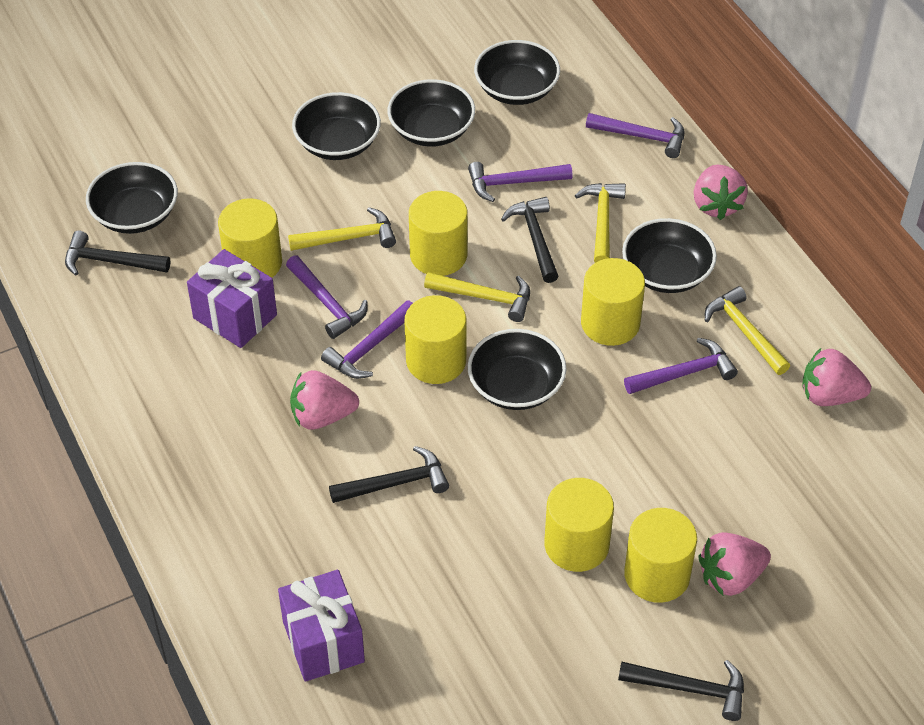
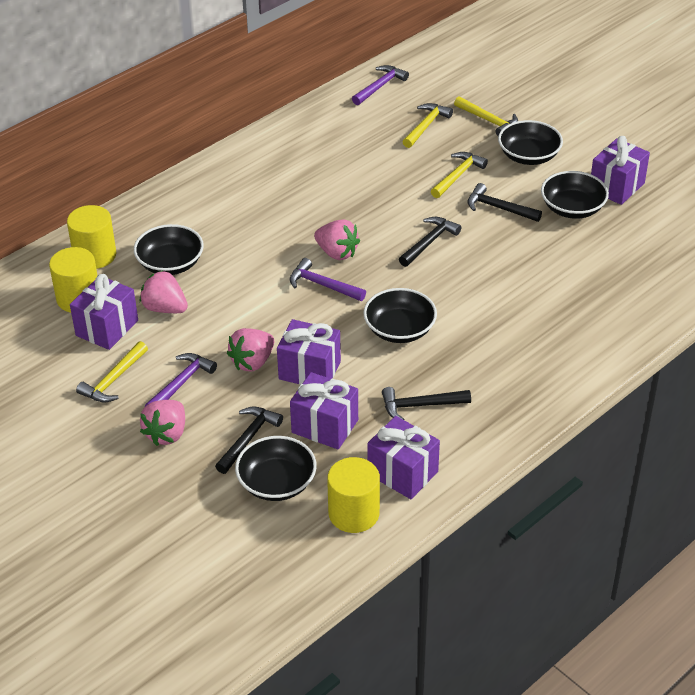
black bowl: [86,162,178,234] [292,92,381,160] [388,79,475,147] [468,329,567,410] [474,40,560,105] [622,218,717,293] = 6 -> [134,224,204,275] [235,436,317,501] [363,288,437,343] [498,120,563,165] [541,171,609,219] = 5
purple gift: [187,249,277,348] [278,570,365,682] = 2 -> [70,274,138,350] [277,319,341,385] [290,372,358,450] [368,416,440,499] [591,136,650,205] = 5
purple hammer: [286,255,368,339] [321,301,413,379] [468,162,572,202] [586,113,684,158] [624,338,738,394] = 5 -> [145,353,217,406] [289,258,366,301] [352,65,409,105] = 3
yellow cylinder: [218,198,282,277] [404,295,466,384] [409,191,468,276] [544,478,614,572] [581,258,645,346] [624,508,697,603] = 6 -> [49,247,98,313] [67,205,116,269] [327,457,380,533] = 3

